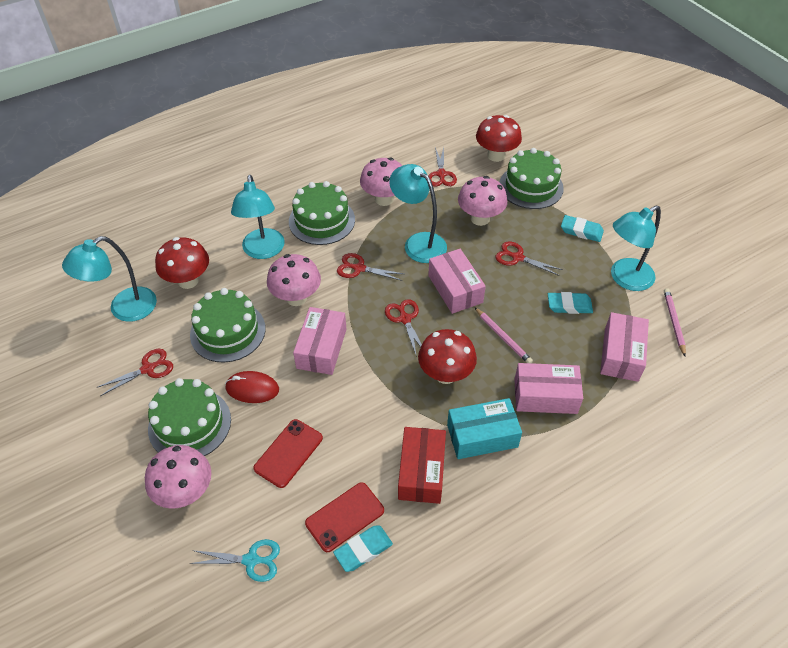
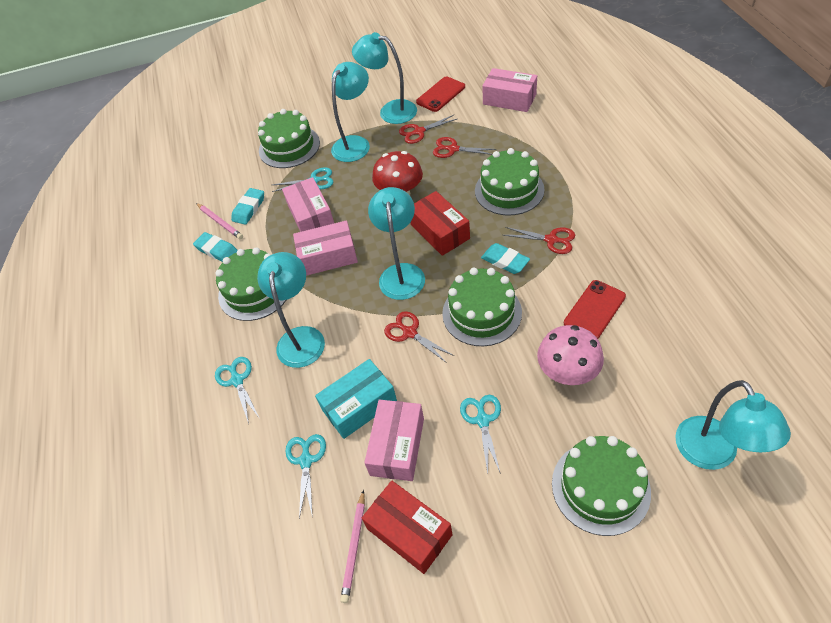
green cake: [148,378,231,456] [190,288,266,363] [289,181,355,245] [500,148,564,209] = 4 -> [215,247,286,321] [258,109,320,168] [442,268,522,346] [475,148,545,216] [552,436,651,536] = 5
pink mushroom: [145,445,211,509] [267,254,321,306] [360,158,403,206] [458,176,507,226] = 4 -> [537,325,604,385] = 1
red box: [398,427,446,504] = 1 -> [362,481,453,574] [410,191,470,256] = 2
red mouse: [225,371,279,403] = 1 -> none = 0
red mushroom: [155,237,209,289] [418,329,477,384] [476,115,522,162] = 3 -> [372,151,423,195] = 1
red scissors: [96,349,173,396] [337,253,404,281] [385,299,422,357] [429,147,457,187] [495,241,563,276] = 5 -> [384,311,454,363] [399,115,457,144] [433,137,496,158] [503,227,575,254] = 4
turquoise lamp: [62,236,157,322] [231,175,285,259] [389,164,447,263] [611,205,661,291] = 4 -> [257,252,325,368] [331,62,370,162] [352,32,417,124] [368,187,425,300] [675,380,791,470] = 5
turquoise scissors: [190,539,280,582] = 1 -> [215,357,259,424] [272,167,333,192] [285,434,326,519] [460,395,501,474] = 4

